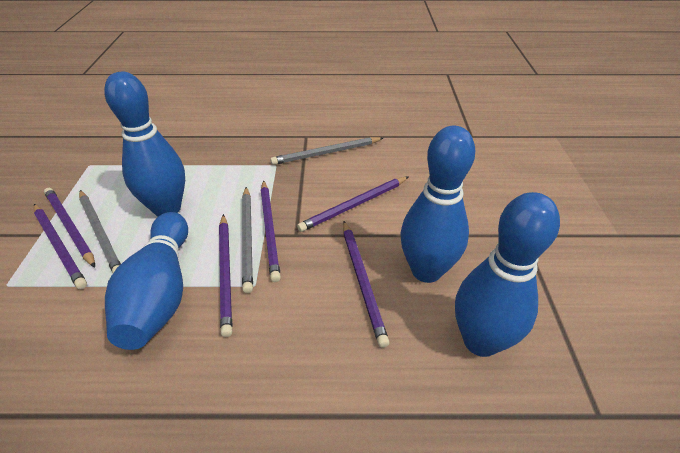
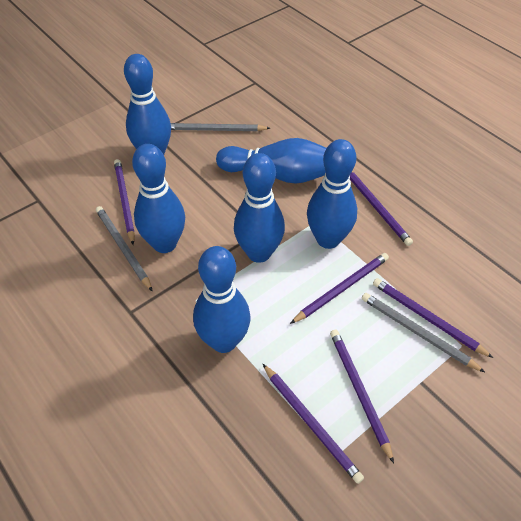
blue bowling pin: [104,72,185,216] [105,212,188,350] [400,126,475,283] [455,192,560,357] = 4 -> [124,54,171,154] [132,144,185,253] [193,246,251,353] [216,138,326,184] [234,153,285,263] [307,139,357,249] = 6

